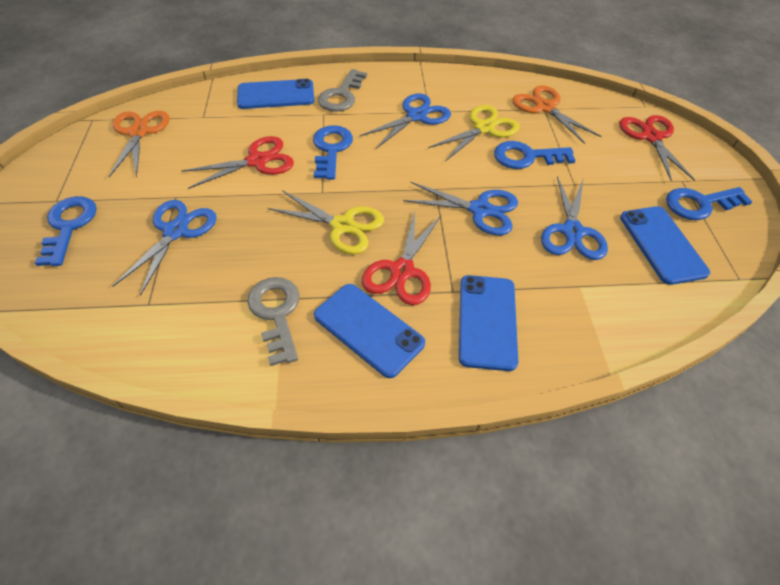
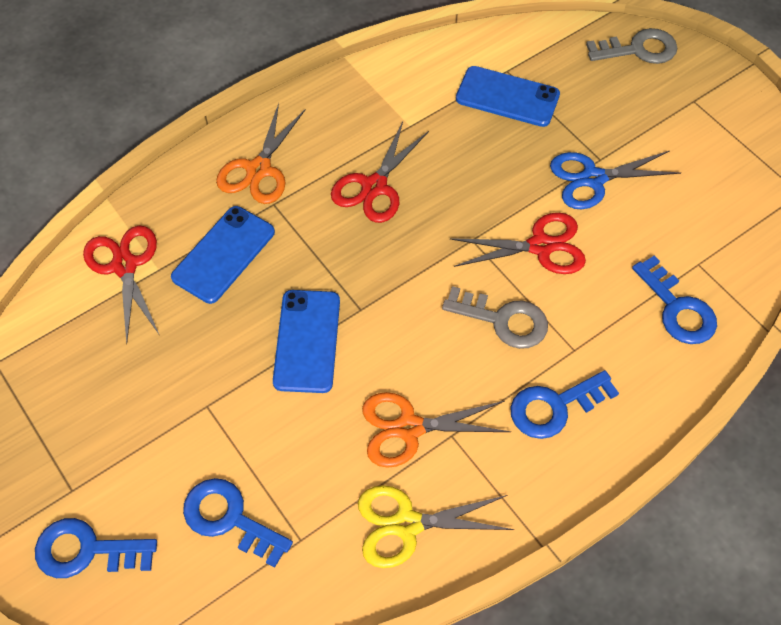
blue phone: [237,79,315,109] [314,284,425,378] [459,275,518,371] [620,206,710,285] = 4 -> [171,206,275,304] [273,290,340,393] [456,66,560,127] = 3
blue scissors: [113,200,217,296] [360,93,451,149] [403,182,518,235] [541,176,608,260] = 4 -> [550,151,681,209] = 1
yellow scissors: [268,190,384,254] [428,105,520,161] = 2 -> [358,485,514,568] = 1

